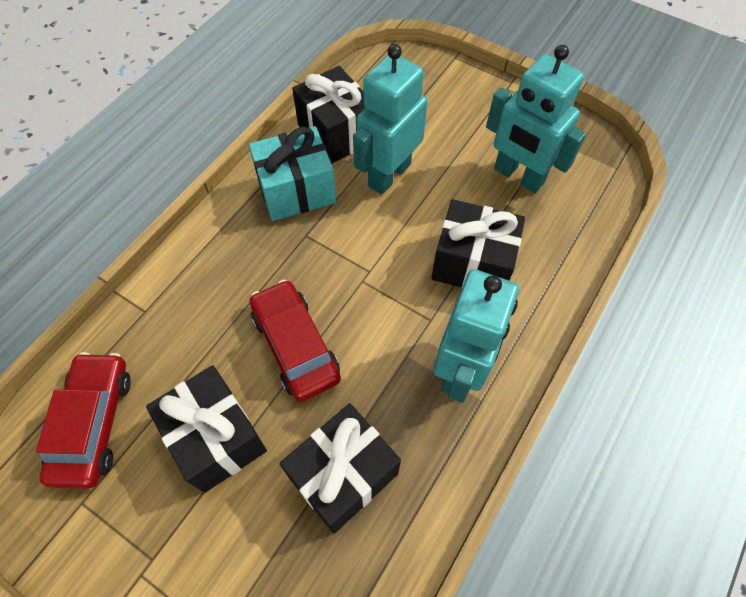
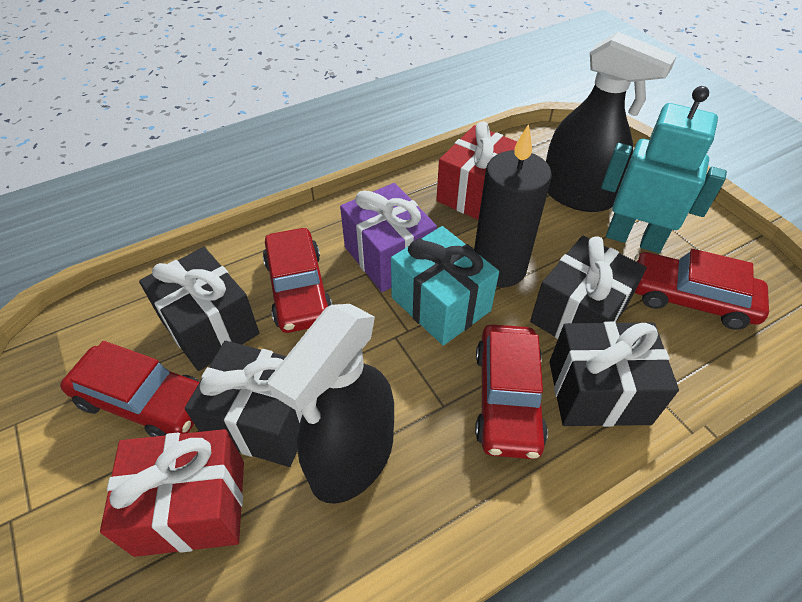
black candle: none = 0 -> [474,124,552,287] = 1
black spray bottle: none = 0 -> [268,304,394,504] [546,32,677,212] = 2
purple gift: none = 0 -> [340,183,437,292] = 1
red car: [36,352,131,489] [250,280,341,402] = 2 -> [60,341,200,437] [263,228,332,333] [475,324,548,459] [634,249,769,330] = 4
red gift: none = 0 -> [100,429,244,557] [436,121,517,220] = 2
turquoise robot: [353,44,428,195] [433,269,519,403] [486,45,586,193] = 3 -> [601,86,727,253] = 1

